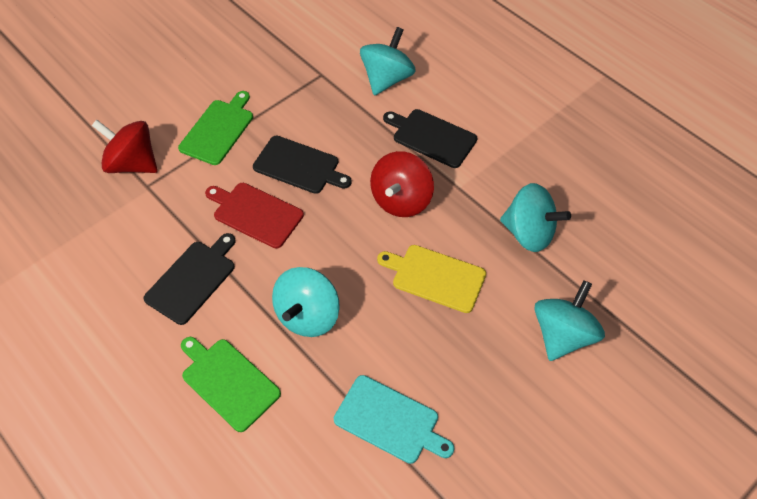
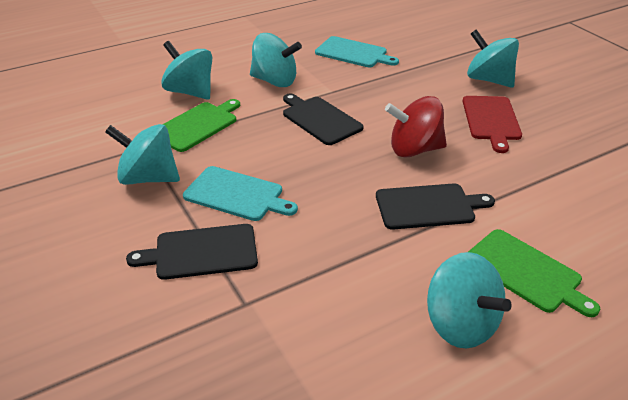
red spinning top: [91,120,158,173] [370,151,434,217] = 2 -> [385,96,447,157] = 1
turquoise cutting board: [334,375,455,464] = 1 -> [183,166,298,221] [315,36,399,67] = 2
turquoise spinning top: [272,267,340,337] [360,27,416,96] [500,183,571,252] [534,280,605,361] = 4 -> [105,124,180,185] [161,41,212,100] [250,33,302,87] [427,252,512,349] [467,29,519,88] = 5
yellow cutting board: [377,245,486,313] = 1 -> none = 0

